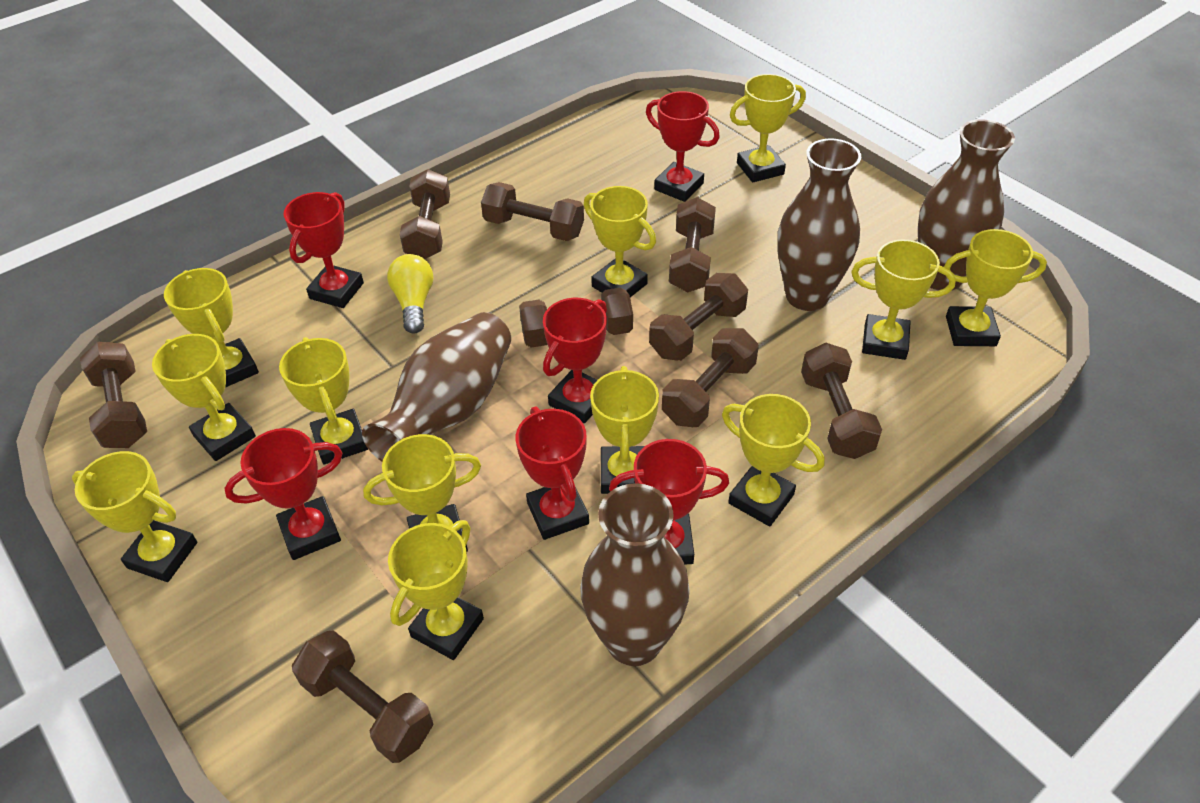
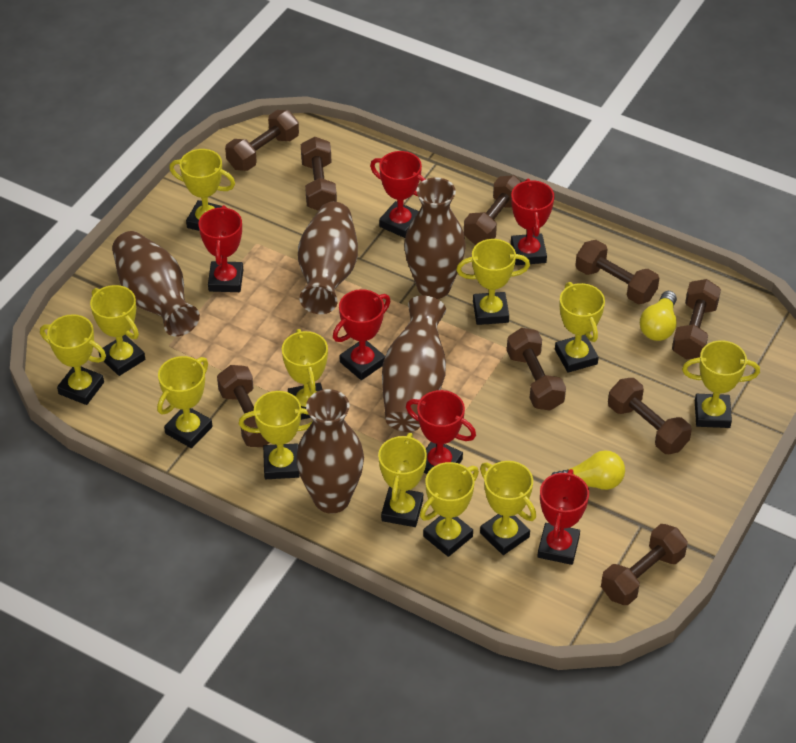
brown vase: [362,312,511,462] [580,483,690,666] [777,138,861,311] [918,120,1015,291] = 4 -> [112,231,200,337] [296,389,364,514] [298,202,358,314] [382,296,446,432] [404,177,466,299] = 5
yellow light bulb: [387,254,433,334] = 1 -> [551,450,625,490] [640,291,677,341] = 2

